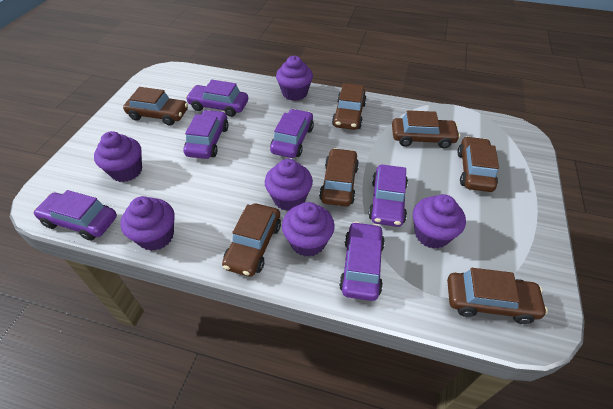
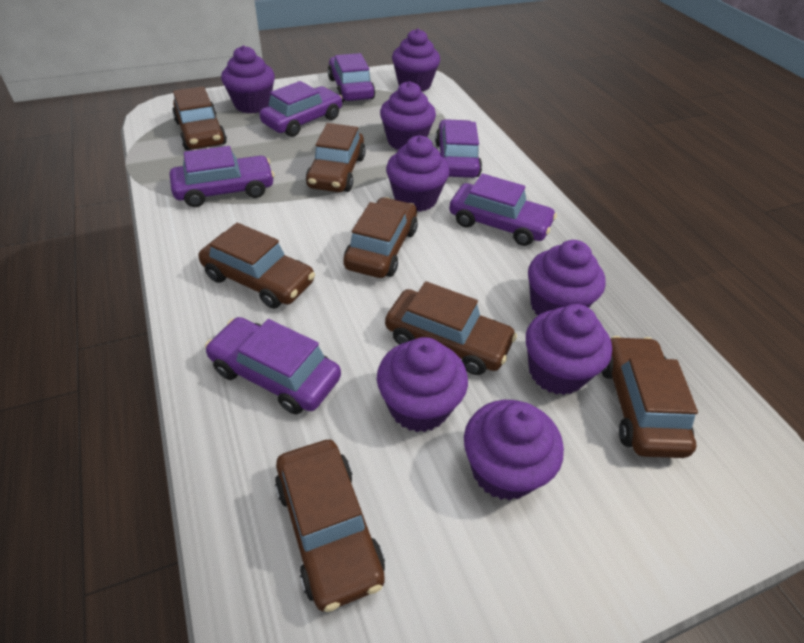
purple cupcake: [94,131,142,182] [120,196,174,251] [265,159,313,211] [276,56,313,101] [282,202,335,257] [413,194,466,249] = 6 -> [221,45,275,114] [377,337,468,432] [380,81,436,150] [386,136,450,212] [392,28,440,91] [464,400,564,501] [526,304,612,395] [528,240,606,315] = 8

